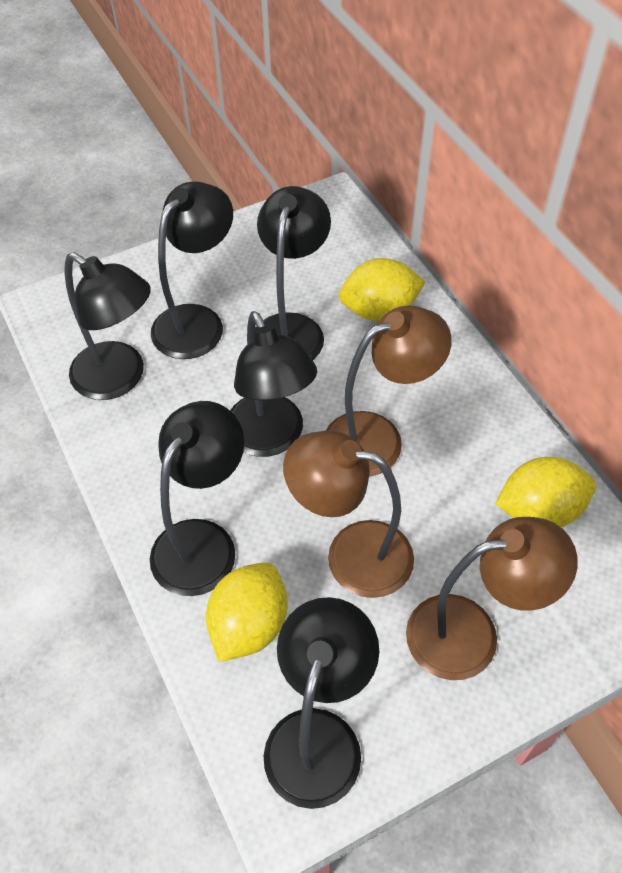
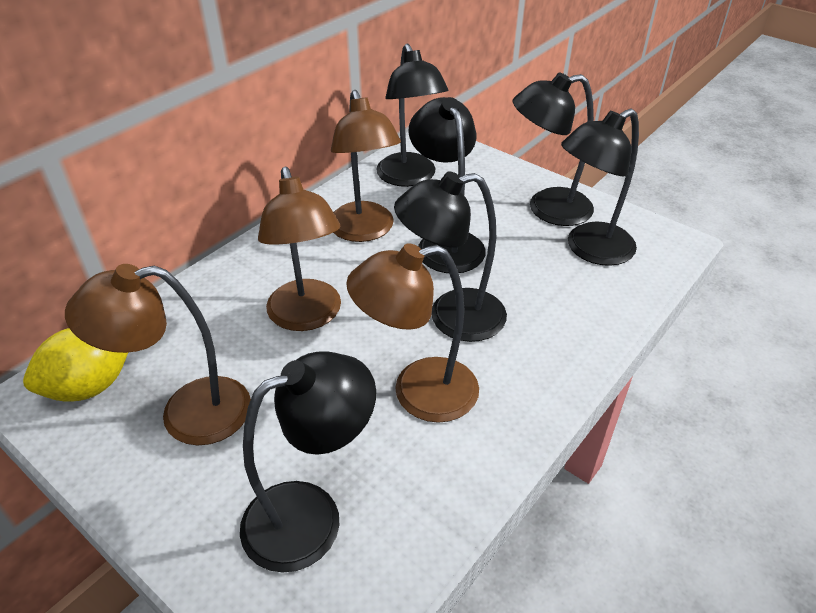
brown lamp: [283,430,414,598] [326,306,452,477] [406,517,578,680] = 3 -> [65,264,251,446] [258,167,341,331] [331,90,401,242] [346,243,479,423] = 4
yellow lemon: [206,563,287,662] [339,258,426,321] [495,457,596,527] = 3 -> [23,328,128,402] = 1

